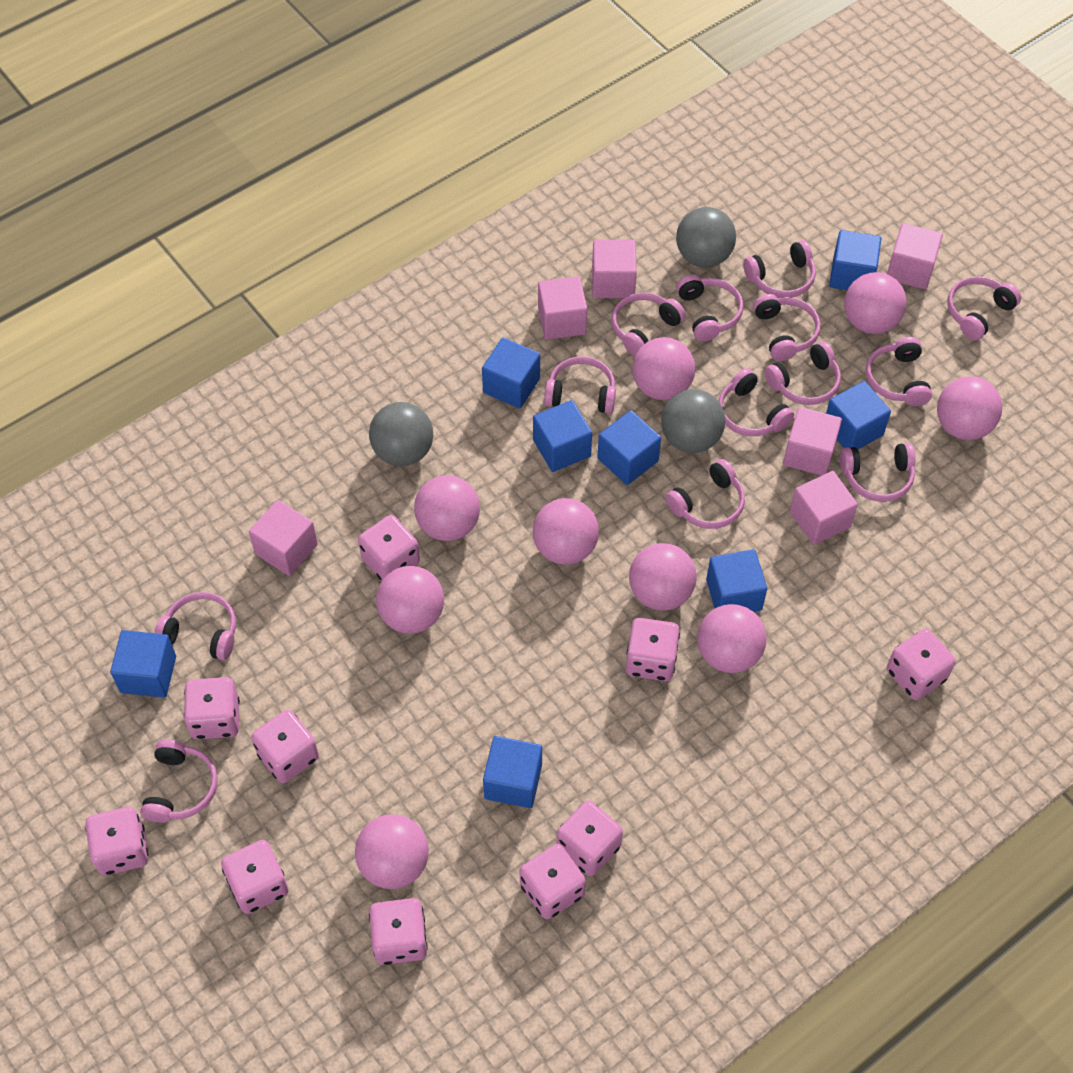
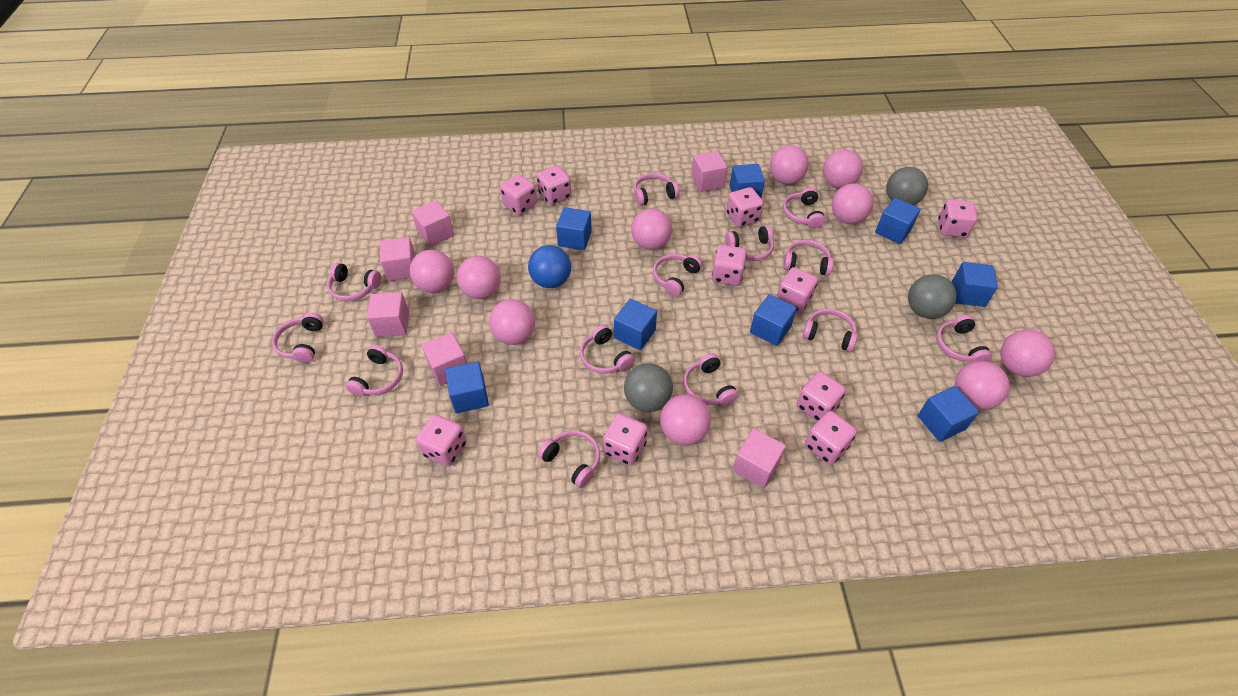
blue ball: none = 0 -> [528,245,571,288] = 1
pink ball: [355,814,429,889] [376,566,444,634] [414,475,480,541] [533,498,599,565] [629,543,697,611] [632,337,695,400] [697,604,767,673] [844,272,907,334] [937,376,1002,440] = 9 -> [409,250,454,293] [456,256,501,299] [489,299,535,345] [631,208,672,250] [660,394,711,445] [770,145,809,184] [823,150,863,189] [832,183,873,224] [955,361,1010,410] [1000,330,1055,377] = 10

